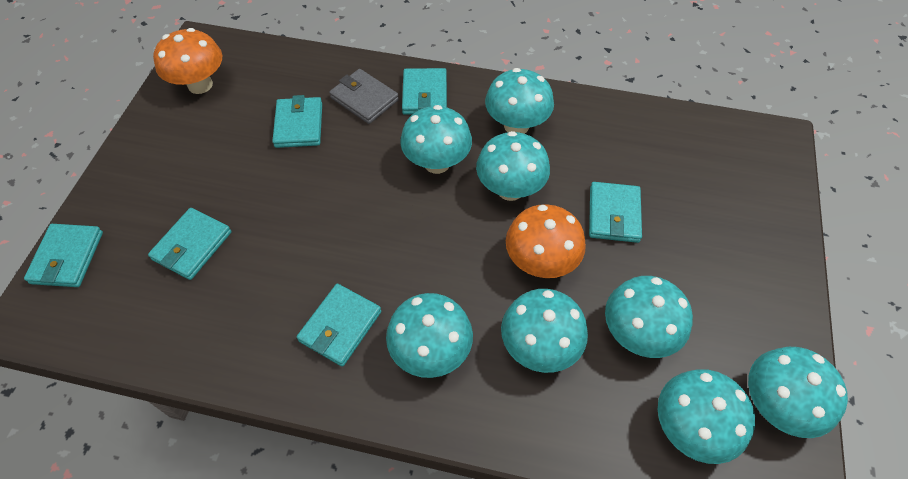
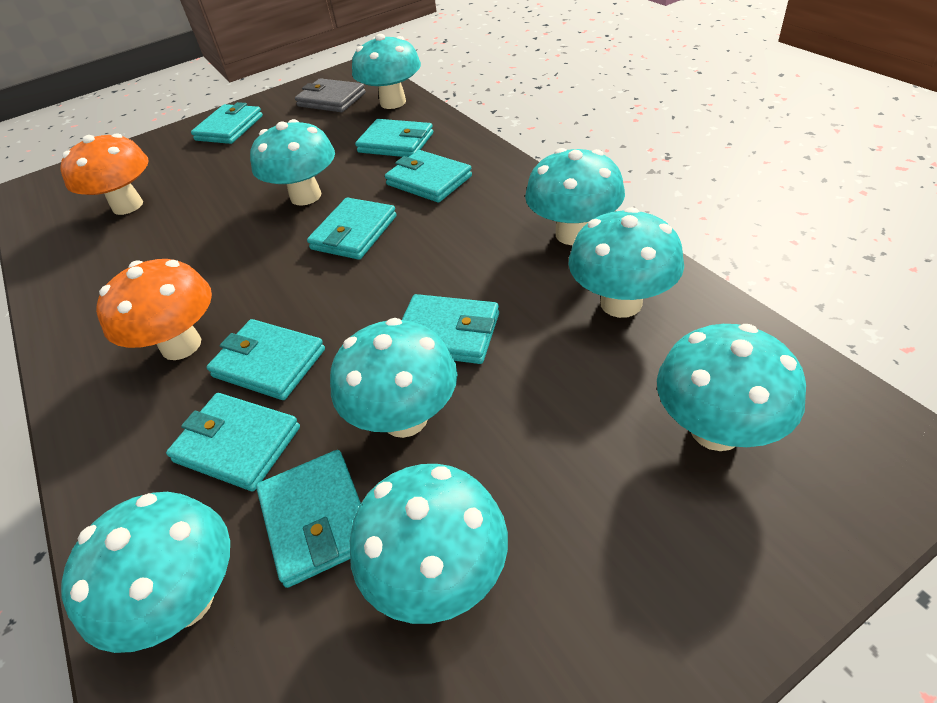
turquoise wallet: [24,224,103,287] [148,208,232,280] [272,95,322,148] [297,284,381,367] [402,68,447,115] [589,182,642,243] = 6 -> [166,393,300,491] [191,102,263,144] [206,319,325,400] [256,450,361,588] [307,197,397,260] [355,119,433,157] [385,150,472,203] [402,294,499,364] = 8

